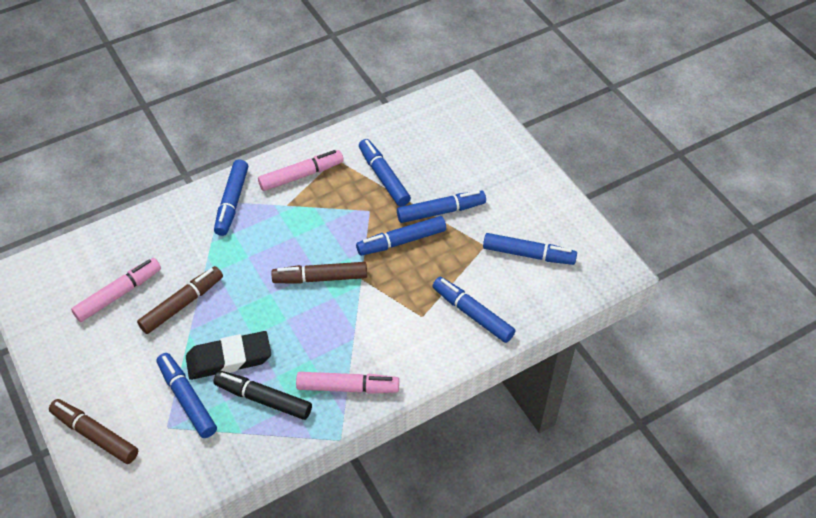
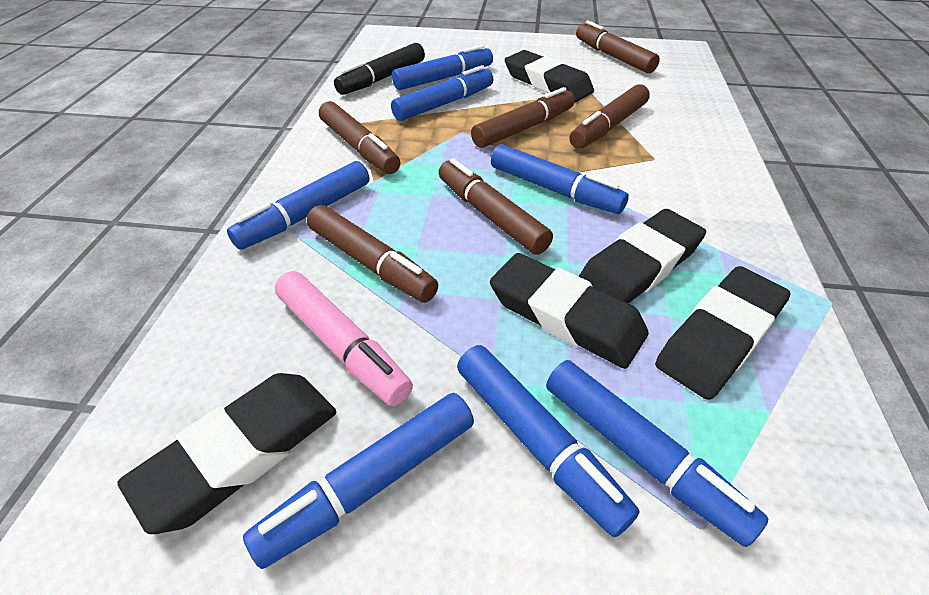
black eraser: [186,331,271,380] = 1 -> [117,373,336,534] [490,253,649,369] [505,50,594,102] [579,209,706,304] [655,266,790,400] = 5
brown marker: [49,399,138,464] [137,266,223,334] [271,262,367,284] = 3 -> [307,205,438,303] [319,101,400,174] [439,158,553,255] [471,87,575,148] [570,84,650,149] [576,20,660,73] = 6
pink marker: [71,258,161,322] [258,150,344,191] [296,372,399,394] = 3 -> [275,271,413,406] = 1

